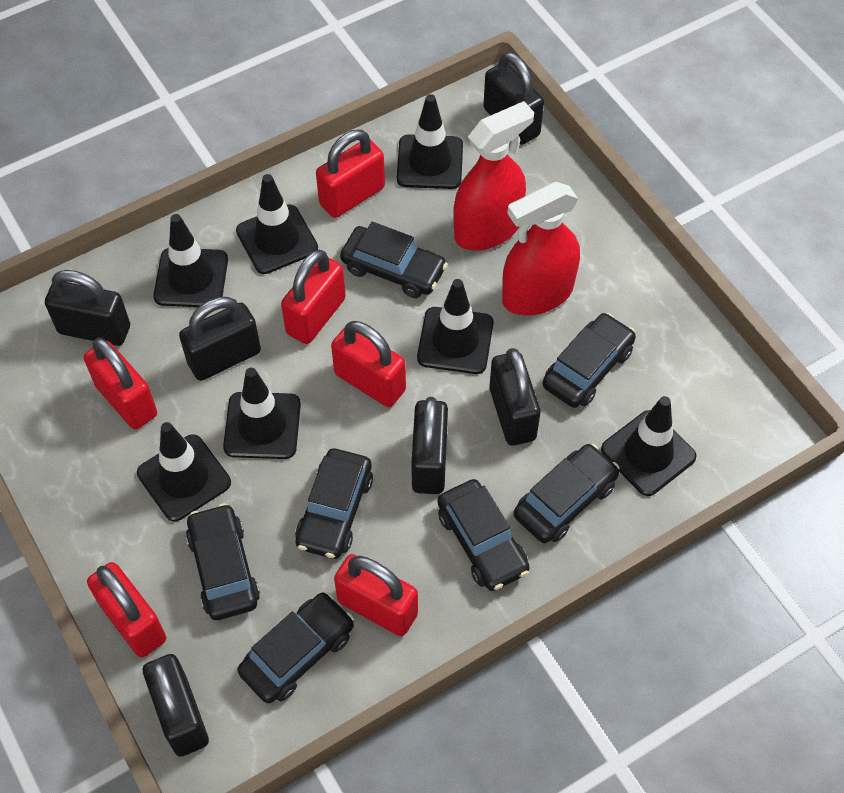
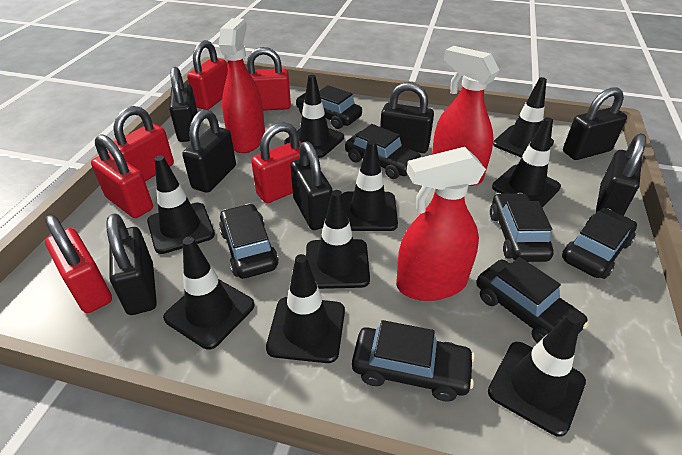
black padlock: [45,270,130,346] [143,654,209,757] [179,297,261,381] [411,397,448,494] [483,52,544,145] [489,348,541,446] = 6 -> [106,213,157,315] [169,67,198,142] [182,109,236,193] [290,141,333,230] [380,82,434,153] [563,87,627,160] [596,133,646,216] = 7
black traffic cone: [137,422,231,522] [153,214,228,307] [223,368,301,459] [236,174,318,274] [397,94,463,189] [417,279,493,374] [601,396,697,496] = 7 -> [147,156,215,254] [163,237,255,350] [266,254,345,363] [284,75,344,158] [306,190,370,289] [342,140,398,231] [488,313,586,437] [492,117,561,208] [493,77,554,158] = 9
red spray bottle: [453,101,534,250] [502,182,580,316] = 2 -> [219,18,265,153] [396,147,486,301] [432,46,499,186] = 3

